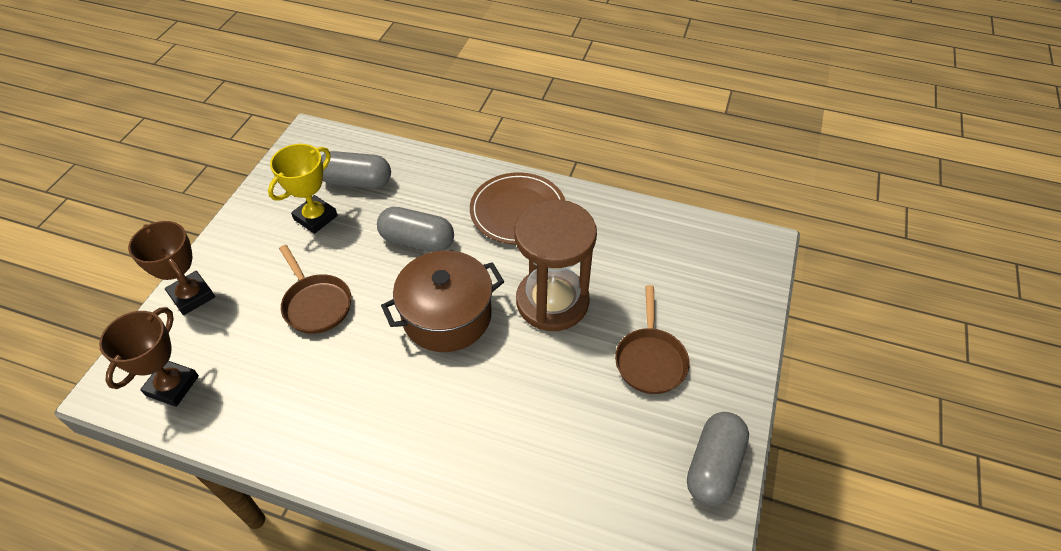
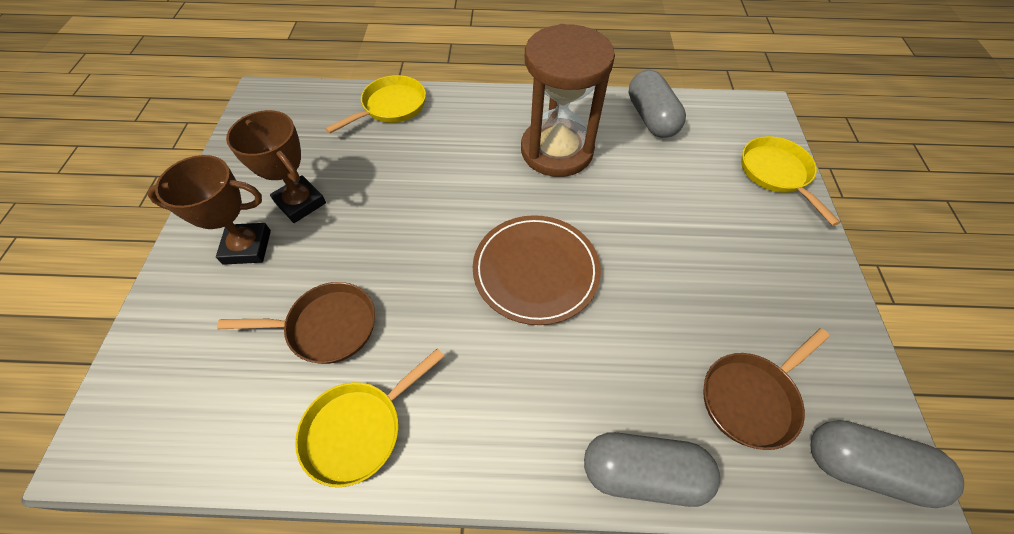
brown pot: [381,250,504,352] = 1 -> none = 0
yellow pan: none = 0 -> [295,348,445,487] [325,75,426,134] [741,136,840,226] = 3
yellow trophy: [268,144,338,234] = 1 -> none = 0

